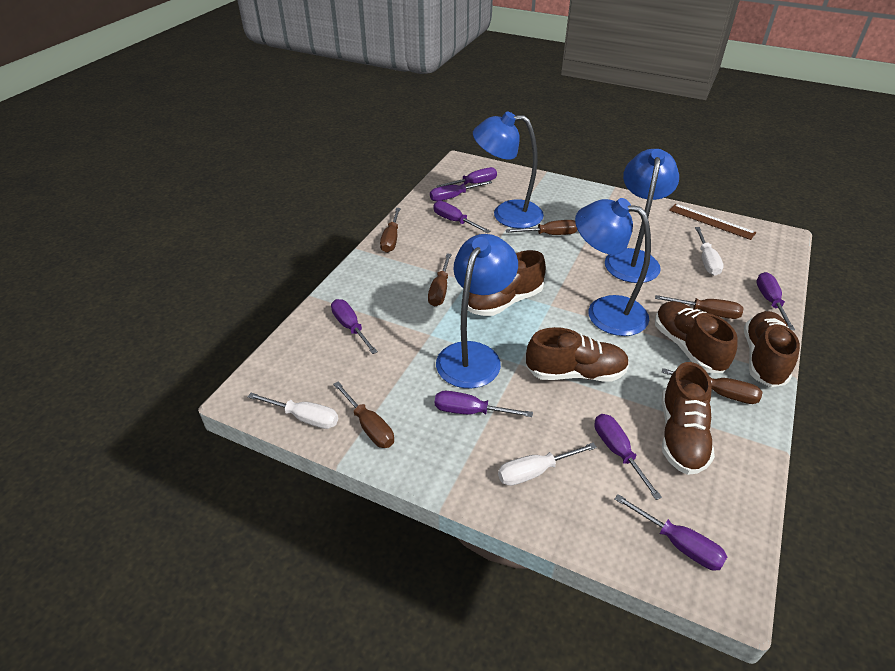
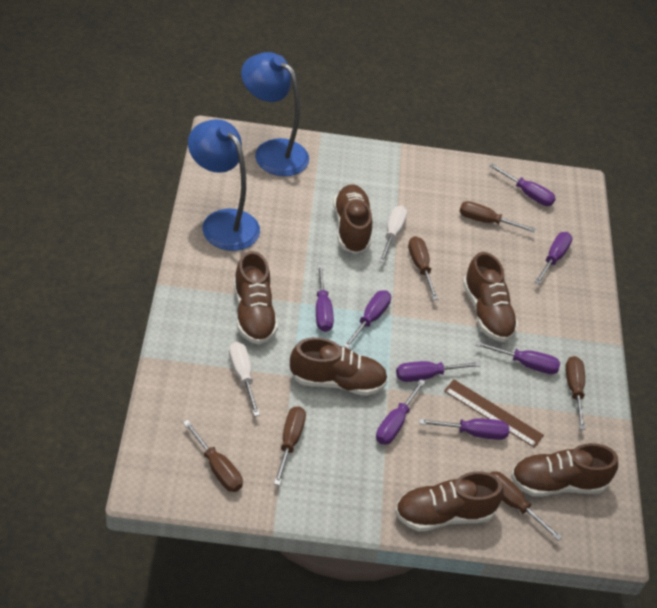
blue lamp: [436,234,518,388] [473,111,544,229] [575,198,651,336] [605,149,679,283] = 4 -> [188,119,260,251] [241,52,309,176] = 2
brown shoe: [468,250,546,316] [526,327,629,382] [655,301,738,373] [662,362,715,475] [744,311,800,387] = 5 -> [234,251,278,345] [290,337,388,396] [333,184,372,254] [395,471,504,531] [463,252,518,342] [511,443,618,497] = 6
white screwdriver: [248,393,338,429] [498,443,597,486] [695,227,724,275] = 3 -> [229,342,260,416] [379,206,407,263] = 2

